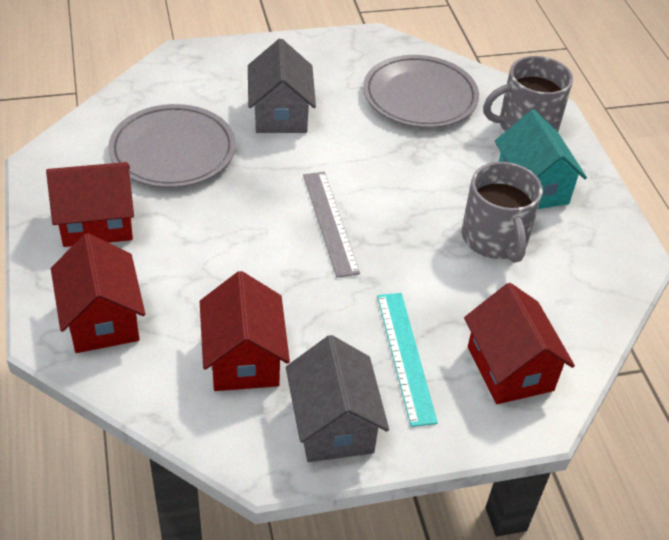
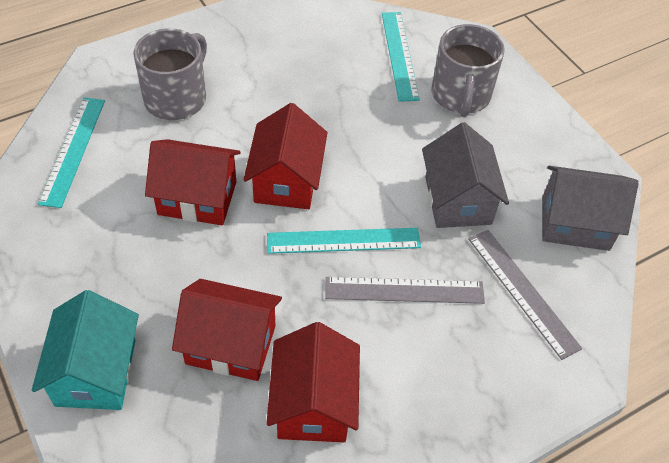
grey plate: [108,104,236,188] [363,55,479,128] = 2 -> none = 0
grey ruler: [303,172,360,278] = 1 -> [325,277,485,304] [468,230,582,360] = 2
turquoise ruler: [377,293,438,427] = 1 -> [38,97,105,208] [267,228,421,254] [382,12,420,102] = 3

